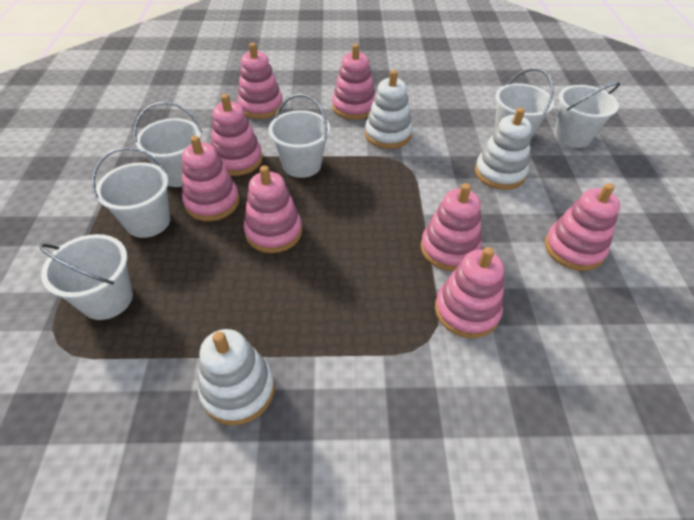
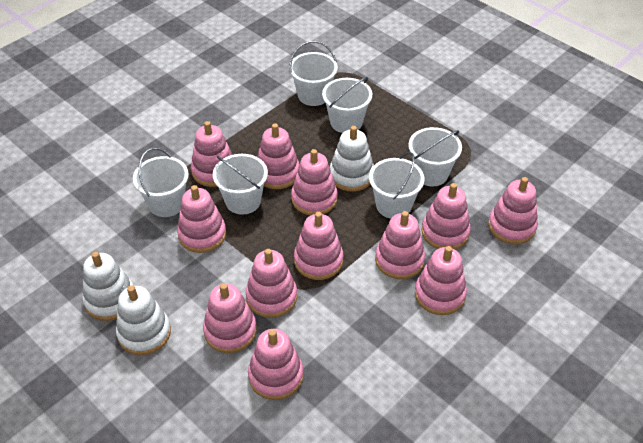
pink stacking toy: [182,136,240,221] [211,94,263,176] [237,43,283,119] [244,166,302,253] [332,44,375,120] [421,183,482,271] [435,247,504,338] [545,183,620,271] = 8 -> [177,185,226,253] [191,121,232,187] [203,283,257,353] [246,249,297,318] [248,329,304,400] [257,123,300,189] [291,149,338,215] [294,212,343,280] [375,211,425,279] [415,246,467,315] [421,183,471,250] [488,177,538,244] = 12

